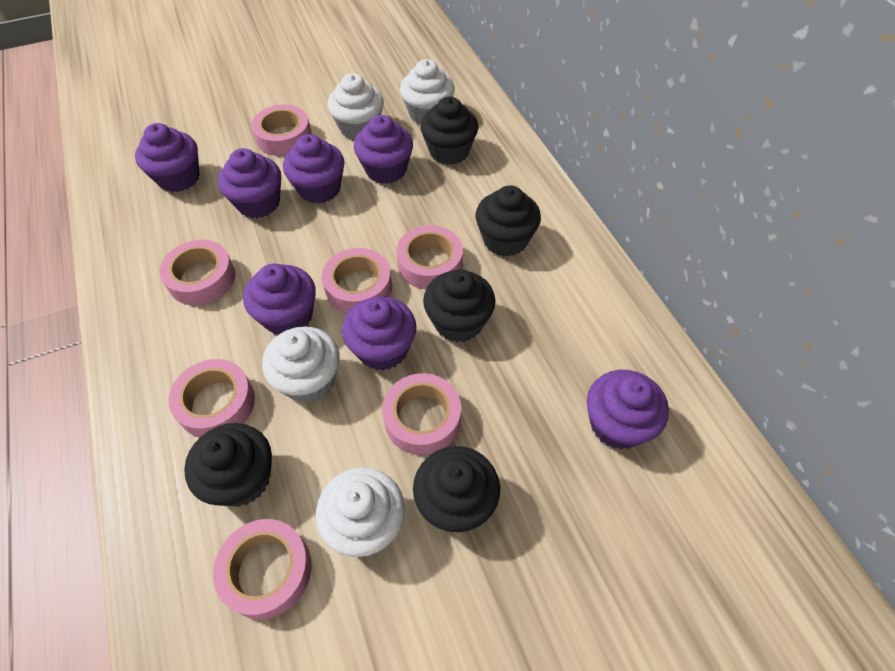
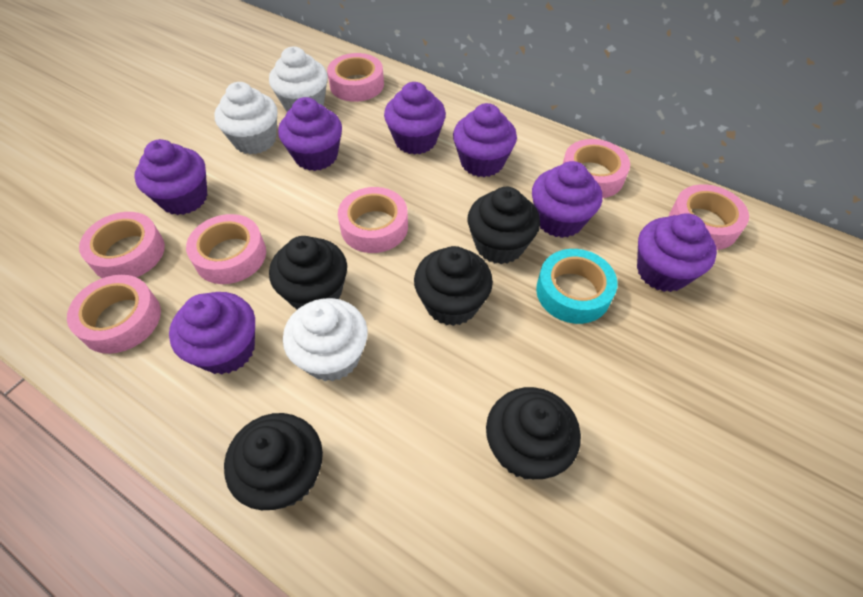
turquoise tape: none = 0 -> [536,249,617,324] = 1
white cupcake: [262,326,340,403] [316,467,405,557] [328,73,384,140] [400,59,455,125] = 4 -> [215,82,277,154] [269,47,327,112] [283,298,368,382] = 3

